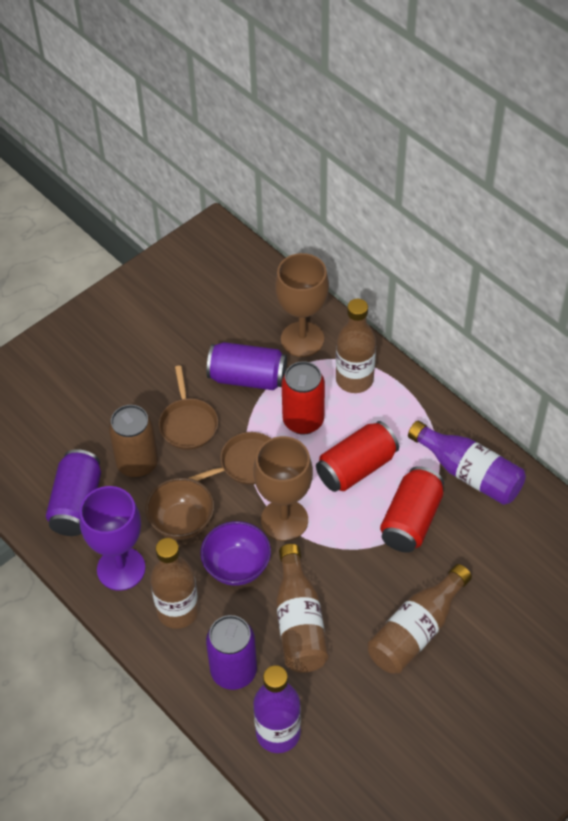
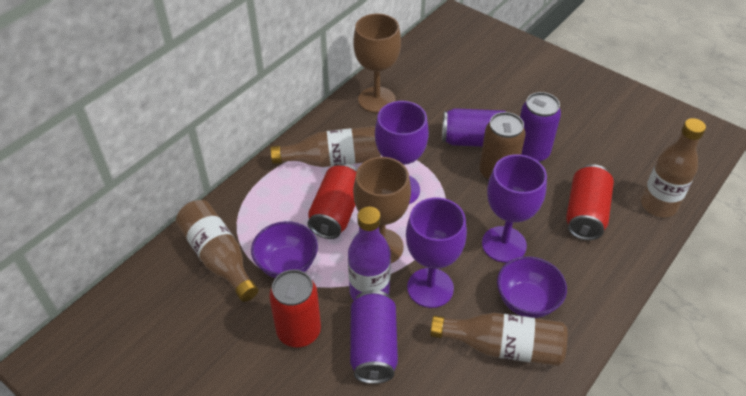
brown bowl: [145,478,214,540] = 1 -> none = 0
brown pan: [159,365,218,450] [189,432,272,485] = 2 -> none = 0
purple bottle: [253,665,301,753] [408,421,526,505] = 2 -> [348,206,391,300] = 1
purple bowl: [200,521,271,586] = 1 -> [251,221,318,278] [497,256,567,318] = 2
purple goblet: [79,486,146,591] = 1 -> [375,101,429,204] [406,197,467,308] [482,154,547,263] = 3

